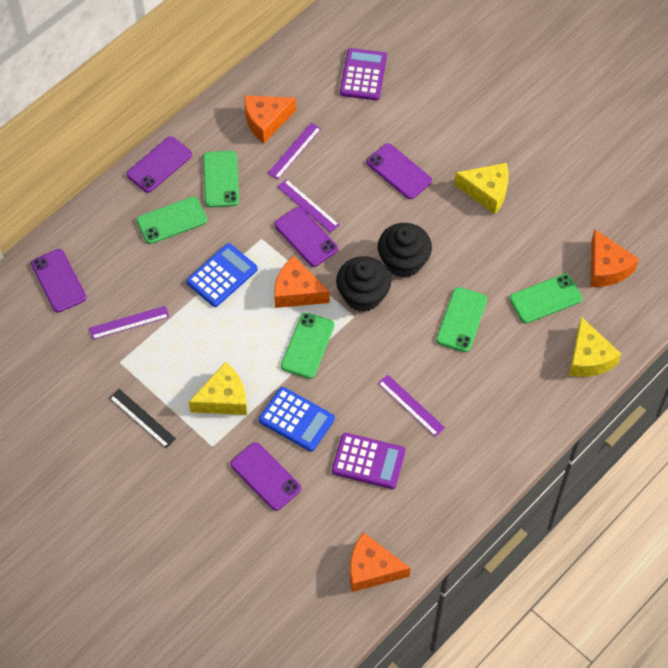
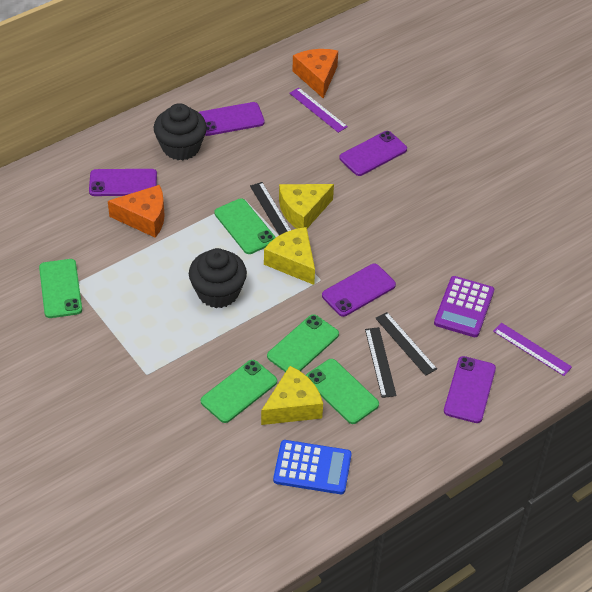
black ruler: [109,389,176,448] = 1 -> [250,182,291,235] [365,327,397,398] [375,312,437,376] = 3
blue calculator: [186,243,258,307] [259,387,335,452] = 2 -> [273,440,352,494] = 1
orange cheese: [244,95,296,143] [274,256,330,308] [350,532,410,592] [591,229,639,287] = 4 -> [108,185,165,238] [292,49,338,98] = 2
purple calculator: [332,433,405,489] [340,48,387,100] = 2 -> [434,276,494,337] = 1
purple ruler: [89,306,169,340] [268,123,321,179] [277,179,340,233] [378,375,445,437] = 4 -> [289,88,348,133] [493,323,572,376] = 2

